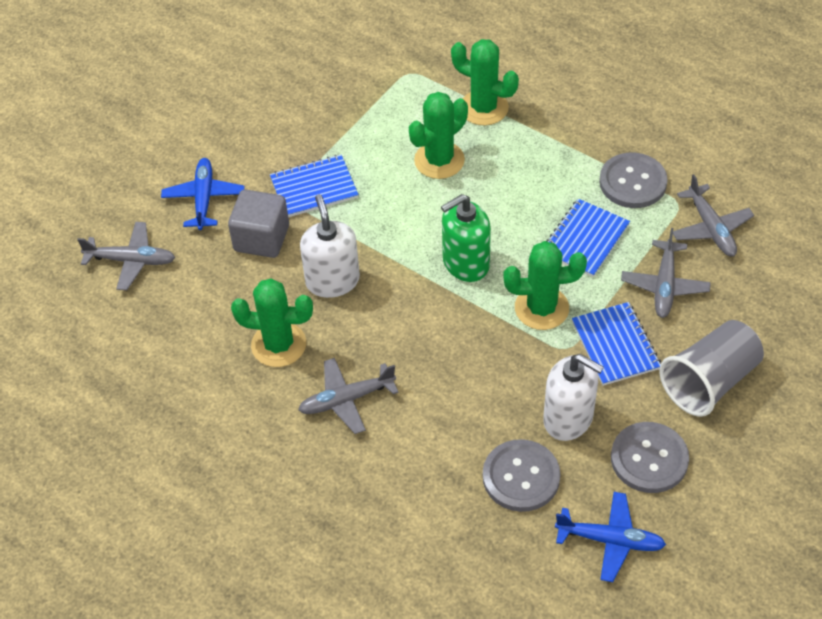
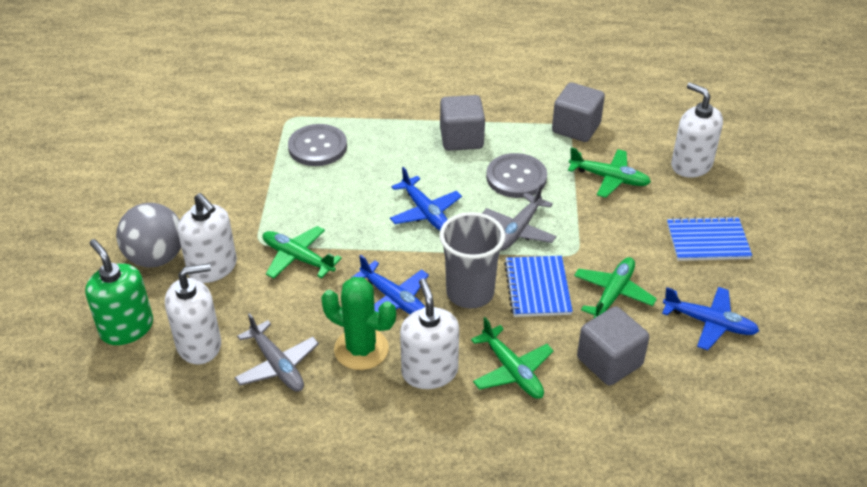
blue notebook: [270,155,359,217] [546,199,630,277] [572,302,661,386] = 3 -> [504,256,573,317] [667,216,752,261] = 2
blue plane: [161,158,245,230] [555,492,666,582] = 2 -> [351,255,429,314] [390,167,462,230] [662,287,759,350] = 3
green cactus: [231,278,313,367] [409,92,468,179] [451,39,519,125] [503,241,587,330] = 4 -> [321,277,396,370] = 1
green plane: none = 0 -> [263,226,342,279] [471,317,554,399] [568,147,651,198] [574,257,657,318] = 4
grey ball: none = 0 -> [116,203,181,267] = 1
grey button: [483,439,561,512] [599,152,668,208] [611,422,689,493] = 3 -> [288,124,347,166] [486,153,547,198] = 2
grey cube: [228,190,289,258] = 1 -> [440,95,485,151] [552,83,605,142] [577,306,649,386] = 3
grey plane: [77,222,175,290] [298,358,399,434] [621,228,711,318] [673,174,754,257] = 4 -> [234,313,319,392] [482,184,557,251] = 2
white soap dispenser: [300,194,360,298] [543,354,604,441] = 2 -> [165,263,221,364] [178,193,237,283] [400,278,459,389] [671,82,723,178] = 4

